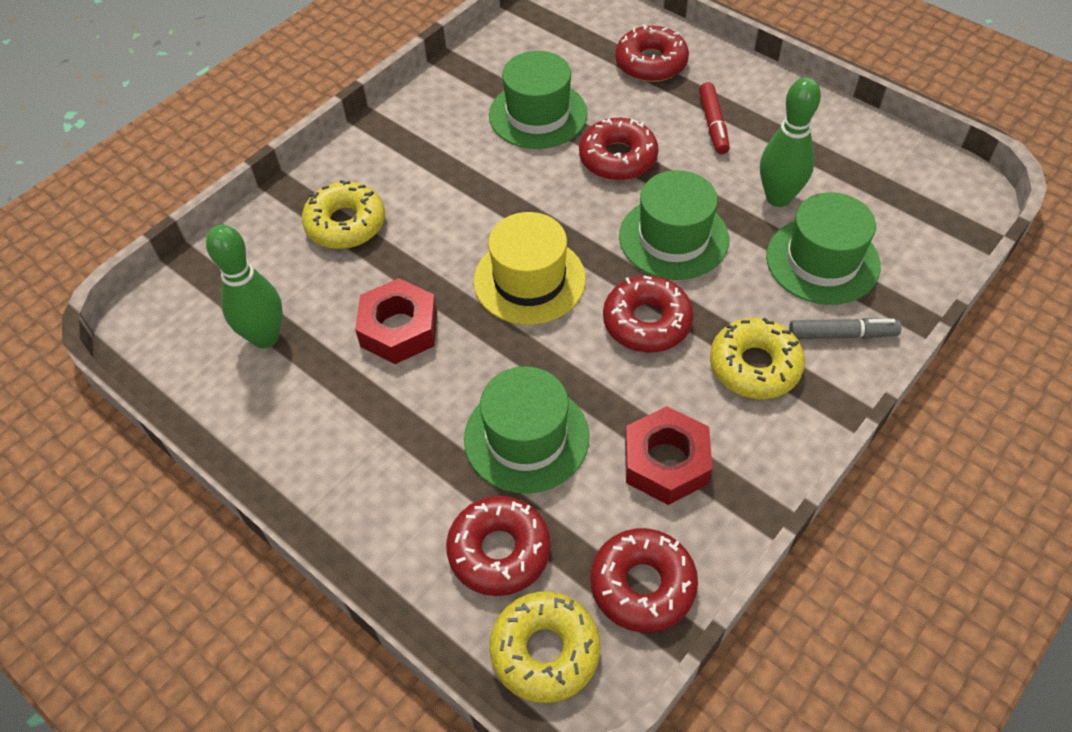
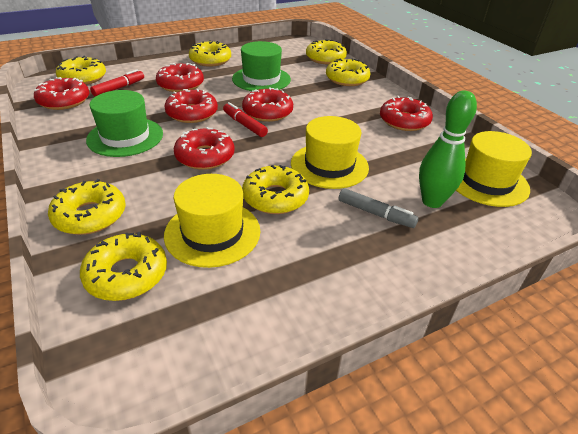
green bowling pin: [206,225,283,348] [760,77,821,207] = 2 -> [419,91,477,208] = 1
green hat: [464,366,589,494] [489,51,588,149] [619,170,729,280] [766,192,881,305] = 4 -> [86,90,163,157] [232,41,291,91] = 2
red donut: [446,496,551,596] [579,118,658,180] [590,528,698,632] [603,275,694,352] [615,24,689,82] = 5 -> [34,77,89,110] [156,63,204,92] [165,89,218,123] [174,127,235,170] [242,87,293,122] [380,96,433,131] = 6
red marker: [699,82,730,154] = 1 -> [90,69,144,97] [223,102,268,137] = 2
red nut: [355,278,437,364] [625,406,712,505] = 2 -> none = 0
yellow donut: [302,180,385,249] [489,592,600,703] [710,317,805,399] = 3 -> [48,179,126,235] [56,56,106,85] [80,232,167,301] [189,40,231,67] [242,165,309,214] [306,39,347,64] [326,58,371,86] = 7
yellow hat: [473,212,586,325] = 1 -> [164,174,260,268] [291,116,369,189] [456,131,532,207] = 3

